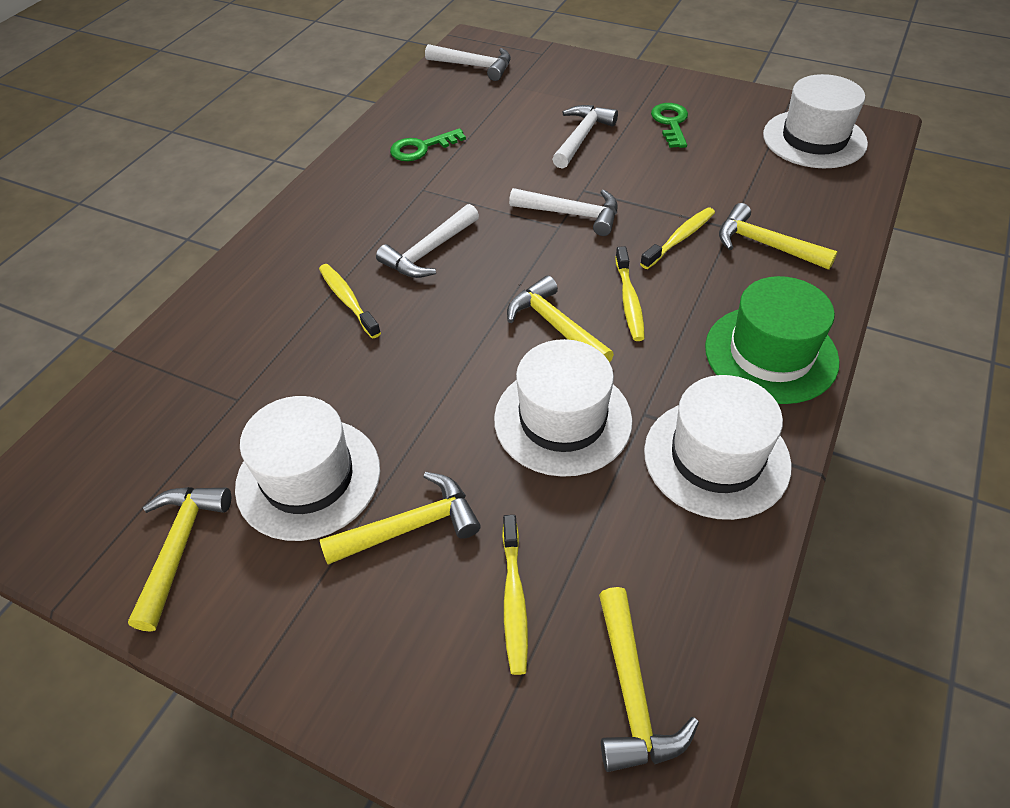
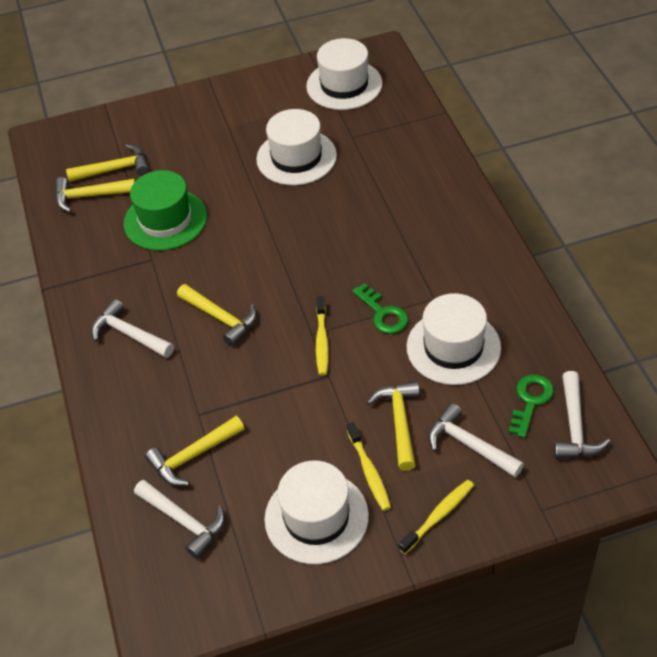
yellow toothbrush: [319,264,381,339] [502,515,528,675] [615,246,645,341] [640,207,715,269] = 4 -> [316,296,329,376] [347,422,391,511] [399,480,474,554] = 3

